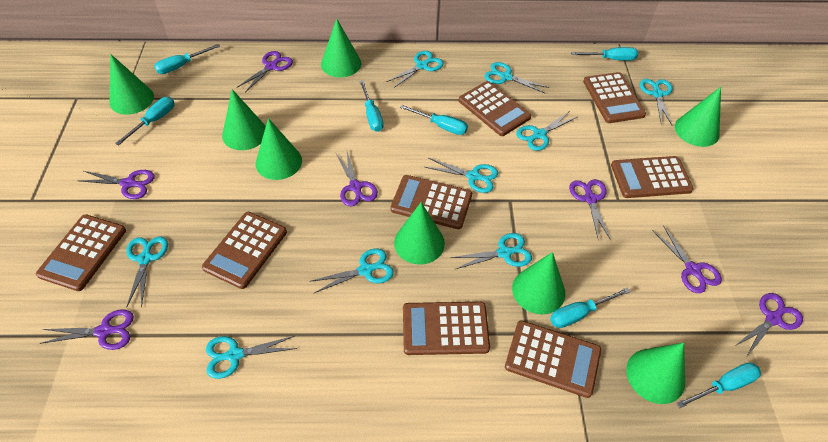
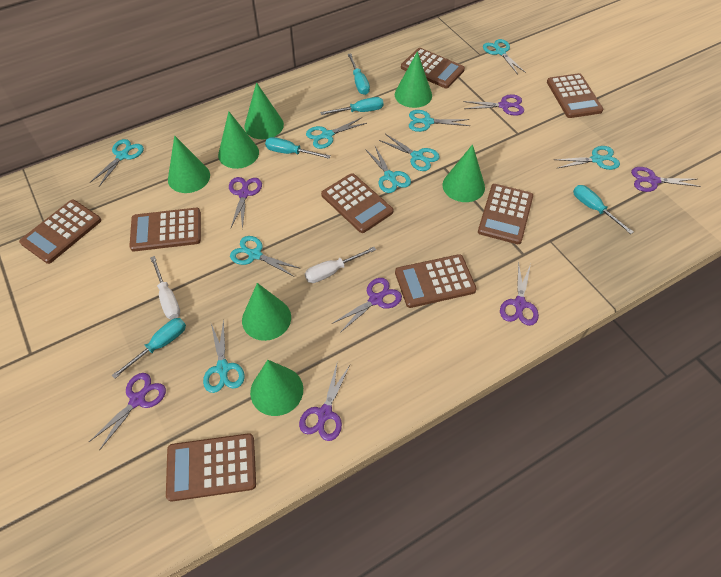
green cone: [110,54,154,115] [222,89,266,150] [256,118,302,180] [321,19,361,78] [394,202,445,264] [512,252,565,314] [626,343,685,404] [675,87,721,147] = 8 -> [168,135,210,193] [218,111,259,169] [242,283,291,341] [244,82,284,139] [250,360,303,416] [395,51,432,108] [443,144,485,202] = 7
turquoise screwdriver: [115,97,175,145] [154,44,220,74] [360,80,383,132] [400,105,468,135] [550,287,631,328] [571,47,638,61] [676,363,761,408] = 7 -> [112,318,186,379] [265,137,331,159] [320,97,384,115] [348,53,370,95] [573,185,633,234] = 5
white screwdriver: none = 0 -> [150,256,180,320] [305,247,376,283] = 2

